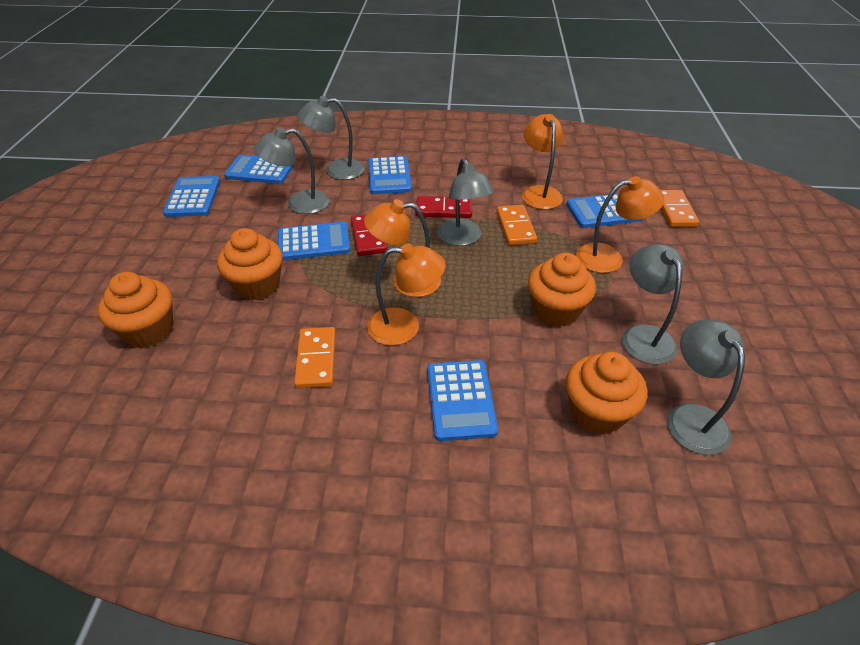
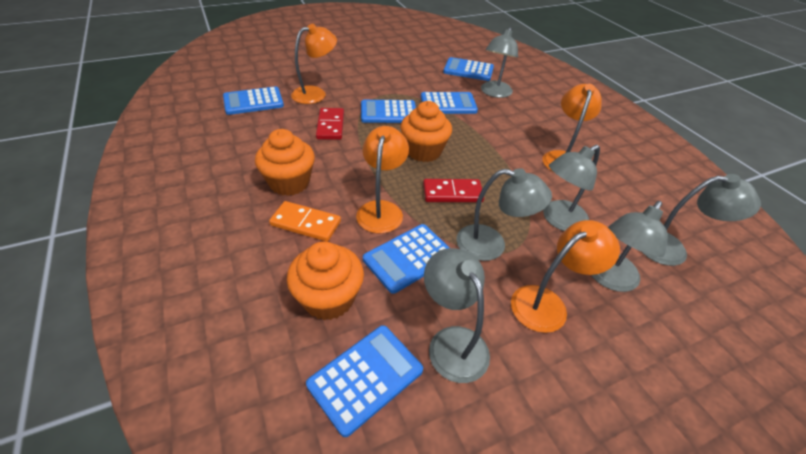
grey lamp: [254,127,329,214] [298,96,365,180] [438,158,494,246] [622,244,683,365] [667,320,745,455] = 5 -> [424,248,490,383] [456,168,552,261] [481,27,518,98] [543,145,600,231] [592,201,668,292] [642,174,761,266] = 6
orange cupcake: [98,272,173,348] [217,228,283,301] [528,253,596,327] [566,352,647,434] = 4 -> [255,129,315,196] [287,241,364,320] [400,101,452,162] = 3
orange domino: [294,327,336,388] [497,205,537,245] [661,190,699,227] = 3 -> [269,201,341,242] = 1

